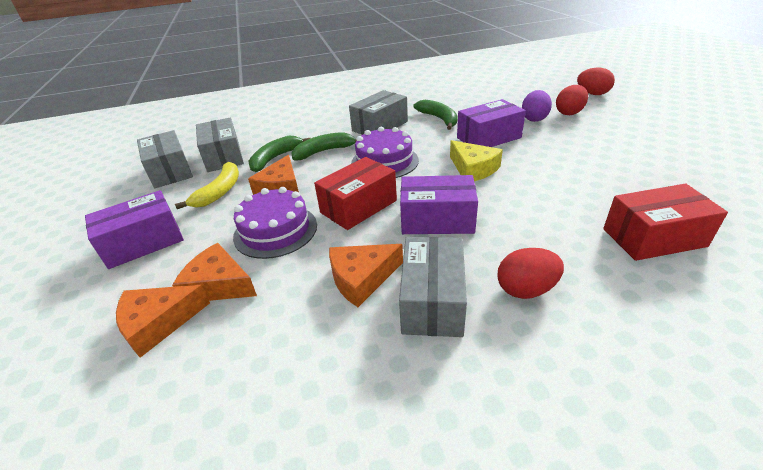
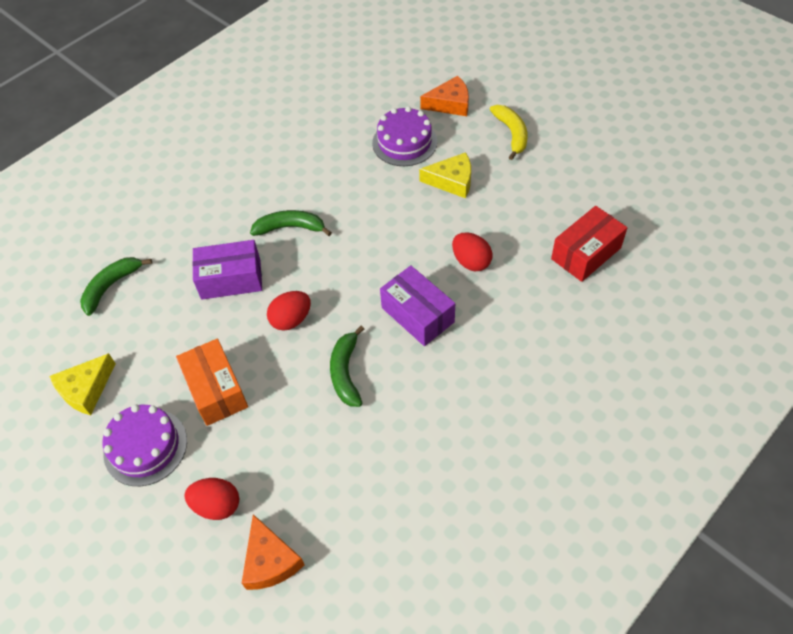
grey box: [137,130,193,188] [196,117,244,172] [349,90,408,135] [399,237,467,337] = 4 -> none = 0
orange box: none = 0 -> [176,338,248,426] = 1
orange cheese: [116,285,210,358] [172,243,257,301] [248,155,299,195] [329,244,403,307] = 4 -> [242,514,305,590] [420,76,469,116] = 2
purple box: [85,190,184,269] [400,175,478,234] [457,99,526,147] = 3 -> [192,240,262,300] [380,265,455,346] = 2
purple egg: [522,90,552,122] = 1 -> none = 0
red box: [314,157,397,230] [603,184,728,261] = 2 -> [551,206,628,282] = 1
yellow cheese: [450,140,503,181] = 1 -> [49,353,116,415] [419,152,471,198] = 2

